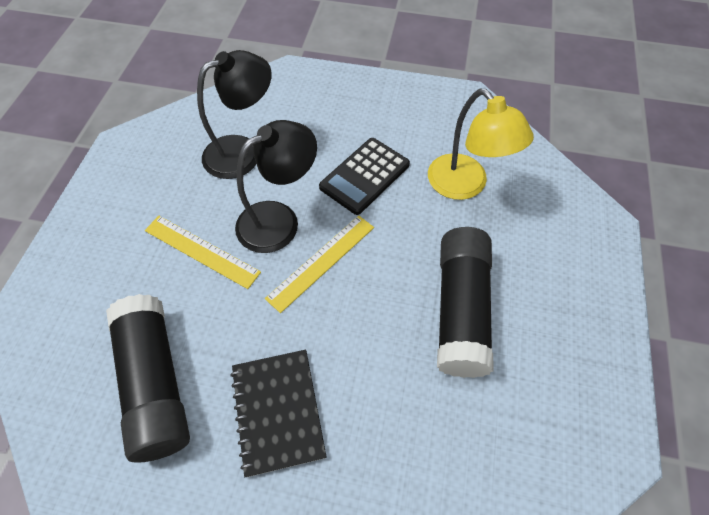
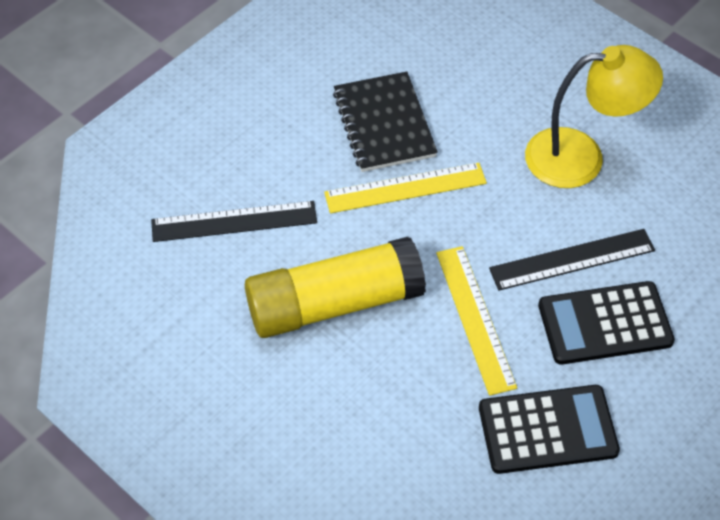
black calculator: [319,138,410,215] = 1 -> [479,385,620,474] [538,281,675,365] = 2
black glue stick: [106,294,190,463] [437,227,494,378] = 2 -> none = 0
black lamp: [197,50,272,179] [235,120,317,253] = 2 -> none = 0
black ruler: none = 0 -> [151,201,317,242] [489,229,655,291] = 2
yellow glue stick: none = 0 -> [245,237,426,338] = 1

